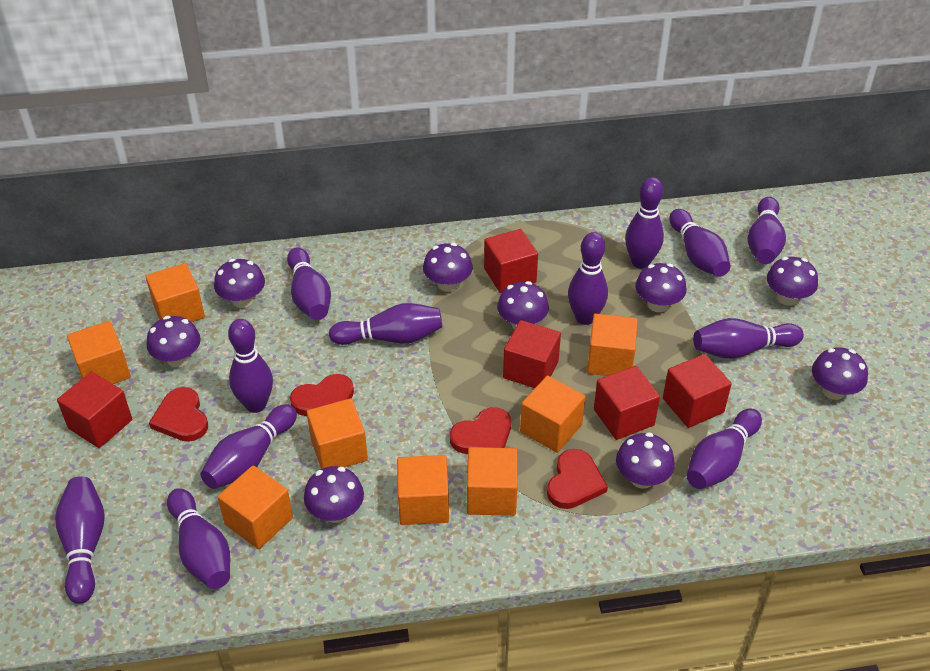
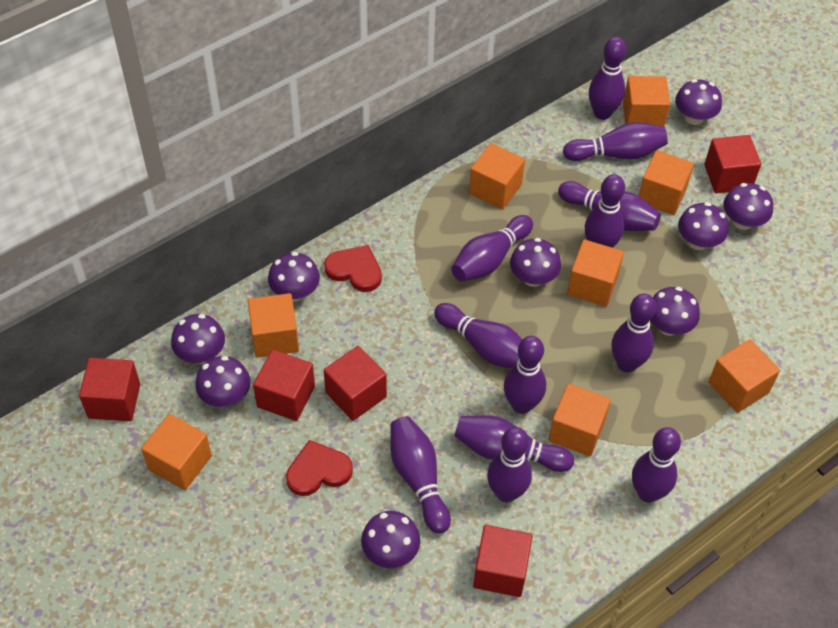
red heart: [149,387,208,442] [290,374,354,416] [450,407,511,454] [547,449,608,509] = 4 -> [286,440,353,496] [324,245,382,292] = 2

